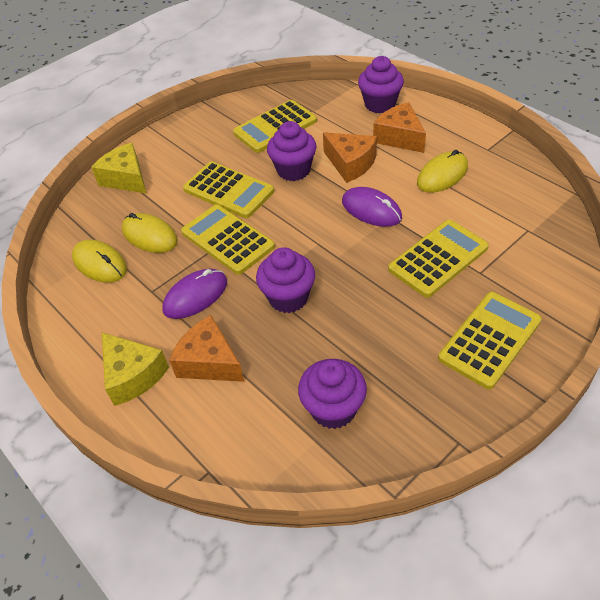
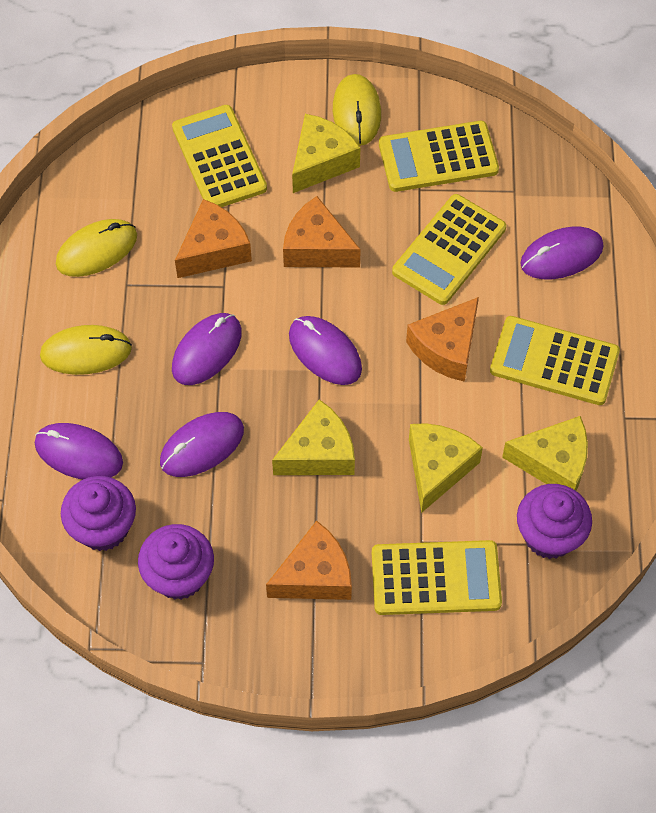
orange cheese: [169,315,244,382] [323,132,377,183] [373,102,426,153] = 3 -> [175,199,252,278] [266,521,352,600] [283,196,361,267] [406,297,479,382] = 4
purple cupcake: [256,247,315,313] [267,121,316,181] [298,359,367,429] [358,56,404,114] = 4 -> [61,476,136,551] [138,524,214,600] [517,484,592,559] = 3
purple mouse: [163,269,227,319] [342,187,402,227] = 2 -> [35,423,123,480] [160,412,244,477] [172,313,242,385] [289,316,362,385] [520,227,604,279] = 5
yellow cheese: [91,143,147,194] [102,332,169,406] = 2 -> [272,399,355,475] [292,114,360,193] [409,423,483,513] [502,416,588,491] = 4

